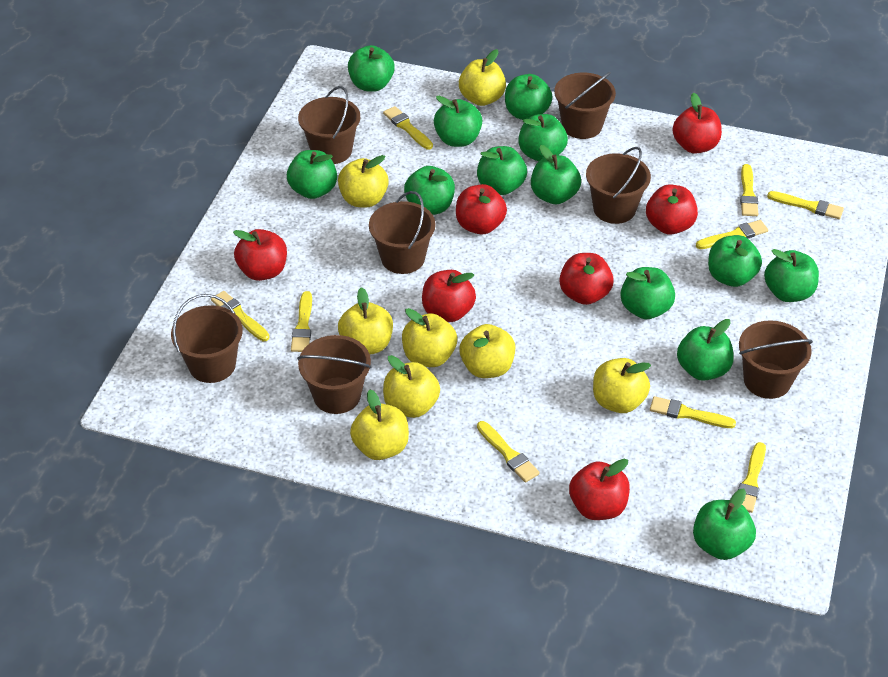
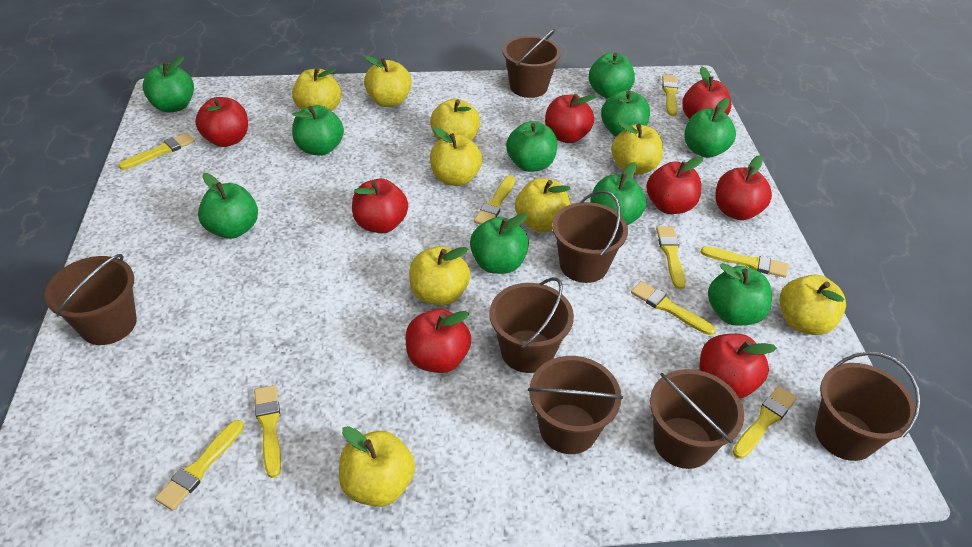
green apple: [287,150,337,199] [348,45,395,92] [404,166,455,215] [434,96,482,147] [477,146,527,195] [505,74,552,120] [518,114,568,161] [531,145,581,204] [620,267,675,319] [677,319,734,381] [693,489,756,560] [708,235,762,287] [764,249,819,302] = 13 -> [142,57,194,113] [198,173,258,239] [292,105,344,156] [470,213,529,274] [506,121,557,172] [589,53,635,99] [590,162,646,225] [601,90,650,137] [684,98,736,158] [708,263,772,325] = 10
red apple: [233,229,287,281] [422,270,476,322] [456,184,507,234] [559,253,614,305] [569,459,630,520] [646,184,698,235] [672,93,722,154] = 7 -> [195,97,248,147] [352,179,408,233] [406,309,471,373] [545,94,596,143] [646,156,703,214] [682,66,732,119] [699,334,777,398] [715,155,772,220] = 8
yellow apple: [338,155,389,207] [338,287,393,354] [350,390,409,460] [383,355,440,418] [402,308,457,367] [459,49,506,106] [460,324,515,378] [593,358,651,413] = 8 -> [292,67,341,111] [339,426,415,507] [364,55,412,107] [409,246,470,306] [430,99,480,141] [430,127,482,186] [515,178,570,232] [611,121,663,175] [780,274,846,335] = 9

